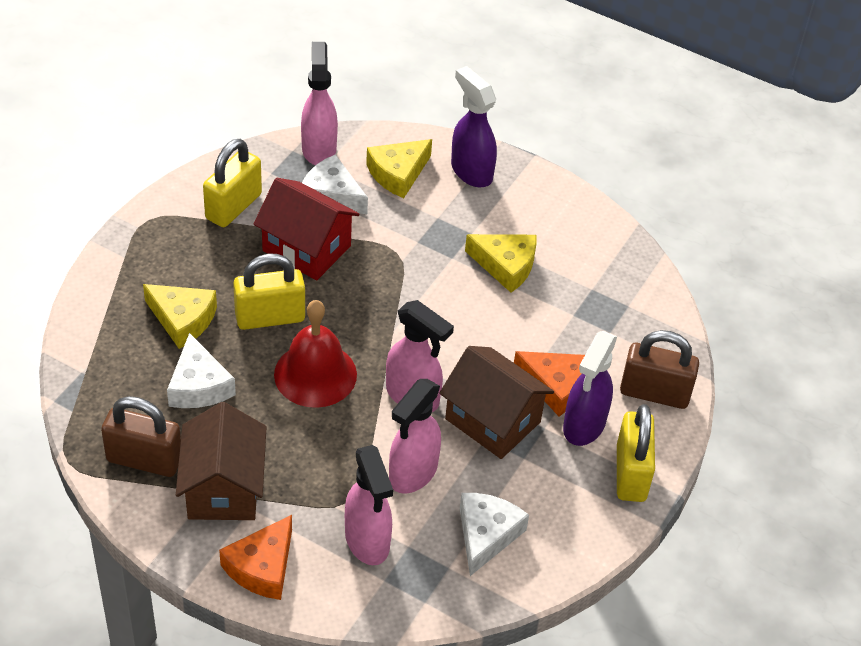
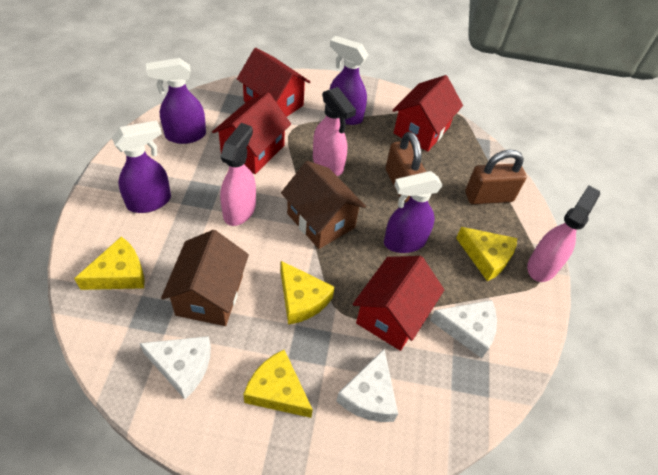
orange cheese: [219,515,292,600] [514,351,585,416] = 2 -> none = 0
pink spray bottle: [301,42,338,165] [345,445,393,565] [386,300,454,412] [389,379,441,494] = 4 -> [220,123,256,226] [313,87,356,176] [527,186,600,282] = 3
purple spray bottle: [451,66,497,187] [563,331,617,446] = 2 -> [112,120,171,213] [146,58,206,144] [329,36,369,125] [384,171,443,253] = 4
red bell: [274,300,357,408] = 1 -> none = 0
red house: [254,178,360,280] = 1 -> [212,93,291,174] [237,48,310,117] [353,256,444,351] [392,75,463,152] = 4
yellow cheese: [143,284,217,349] [366,139,432,198] [465,234,536,293] = 3 -> [74,237,144,290] [243,350,313,418] [281,261,335,325] [456,227,517,281] = 4
yellow padlock: [203,139,262,227] [233,254,305,330] [617,404,655,502] = 3 -> none = 0

